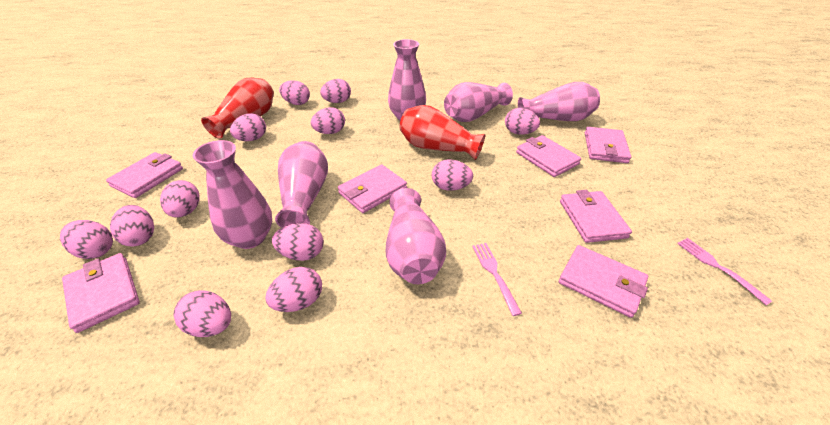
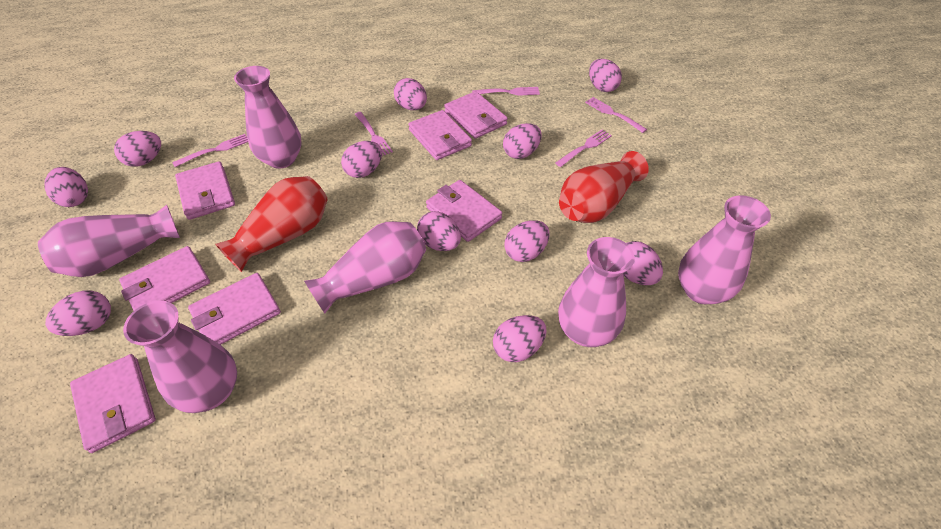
pink egg: [60,220,113,259] [110,205,154,246] [160,180,200,218] [174,290,231,337] [230,113,266,141] [265,267,322,312] [272,223,323,261] [279,80,310,105] [311,107,345,134] [320,79,351,103] [432,160,473,191] [505,108,540,135] = 12 -> [44,167,88,207] [45,291,111,336] [114,131,161,167] [341,141,382,178] [394,78,427,110] [417,211,461,251] [493,315,547,362] [503,123,542,159] [504,220,550,262] [589,59,622,92] [623,241,663,285] = 11
pink fork: [472,243,522,316] [677,238,772,305] = 2 -> [172,134,248,167] [354,112,393,156] [472,87,540,96] [555,130,612,167] [585,97,647,133] = 5

